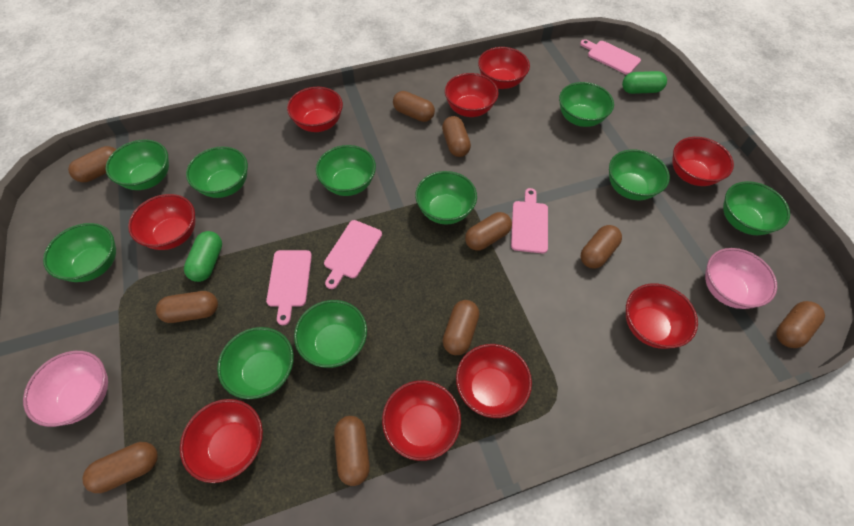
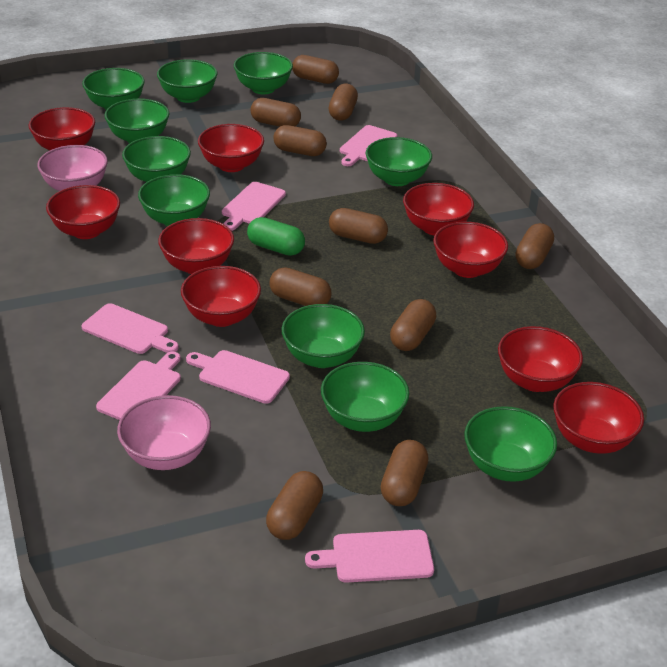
green capsule: [184,231,222,282] [622,71,667,94] = 2 -> [247,217,305,256] = 1
pink cutting board: [266,250,312,325] [324,220,382,289] [511,188,548,254] [580,39,641,75] = 4 -> [82,303,179,354] [96,352,181,420] [186,350,290,404] [222,182,286,231] [305,530,434,583] [340,125,397,166] = 6

